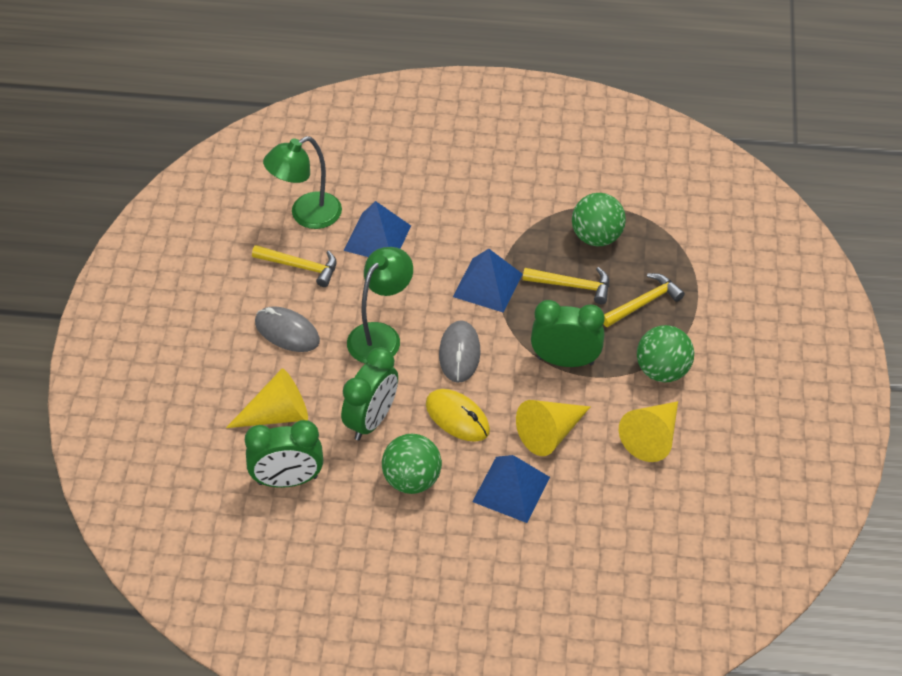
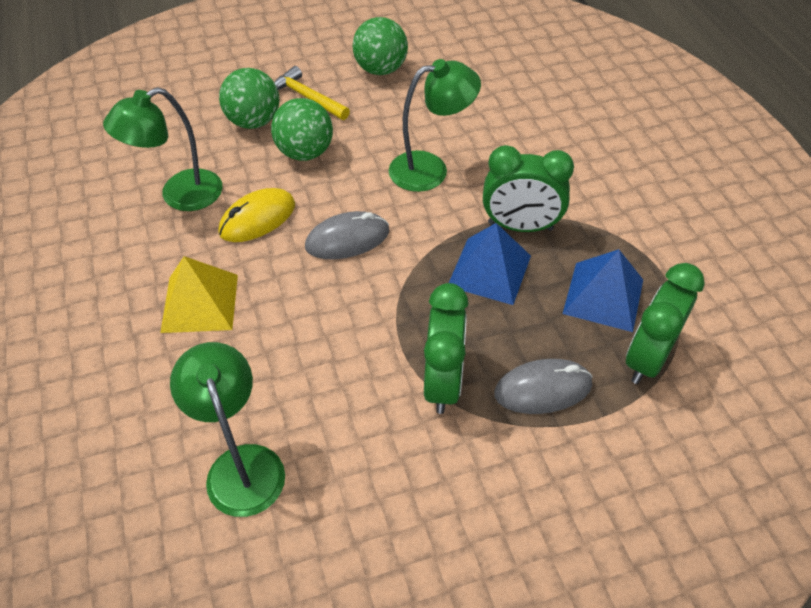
blue pyramid: [343,201,411,257] [453,249,522,313] [472,455,550,523] = 3 -> [449,223,531,305] [563,249,643,332] = 2
green lamp: [263,136,342,229] [347,247,413,364] = 2 -> [103,87,222,211] [170,342,285,517] [389,59,481,192] = 3
yellow cone: [226,368,308,428] [516,400,590,456] [619,401,678,462] = 3 -> none = 0
yellow hammer: [252,245,336,287] [523,267,609,304] [604,273,685,327] = 3 -> [274,66,350,120] = 1
yellow pyramid: none = 0 -> [160,256,238,333] = 1

